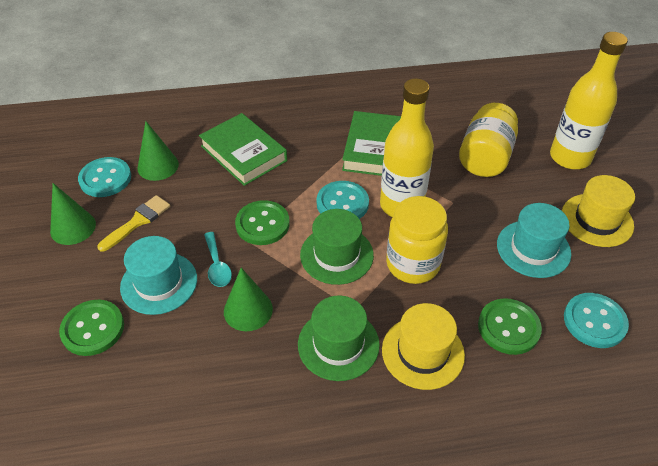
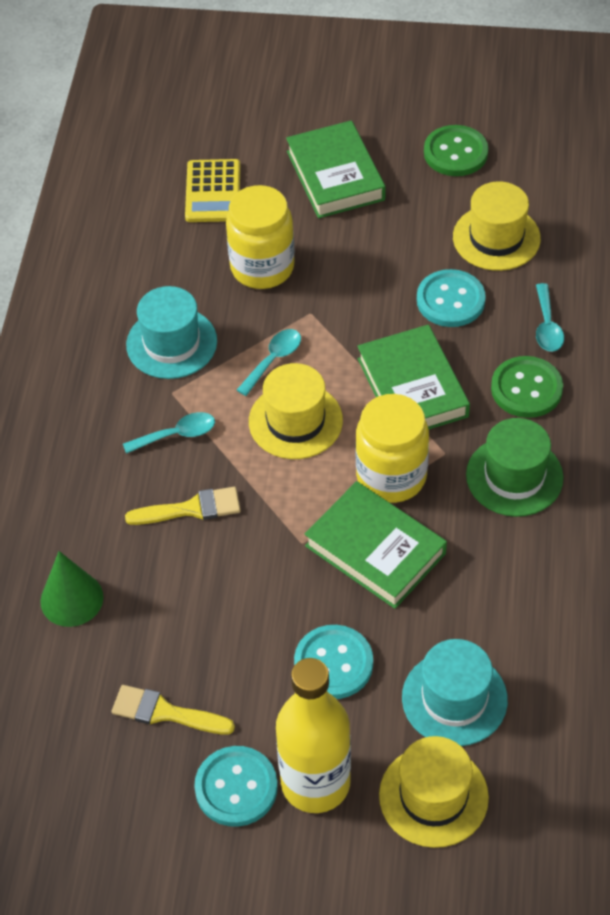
green book: [199,113,287,186] [342,111,401,176] = 2 -> [286,120,386,218] [305,481,447,609] [357,325,470,429] = 3
green button: [59,300,124,356] [235,200,290,245] [478,298,542,355] = 3 -> [424,125,488,176] [491,356,563,418] = 2
green cone: [50,183,96,245] [137,121,179,181] [224,268,273,331] = 3 -> [40,551,104,627] = 1
green hat: [298,296,380,381] [300,209,374,285] = 2 -> [466,418,564,517] = 1
turquoise spoon: [204,232,232,287] = 1 -> [123,412,215,454] [237,329,301,396] [536,283,564,352] = 3
yellow bottle: [380,78,434,217] [550,32,628,169] = 2 -> [276,658,351,813] = 1
yellow brush: [97,195,170,252] = 1 -> [112,685,235,735] [125,487,241,525] = 2
yellow calculator: none = 0 -> [185,159,240,222] = 1
yellow hat: [382,303,465,390] [562,175,635,247] = 2 -> [249,363,343,459] [379,736,489,848] [453,181,541,271] = 3

